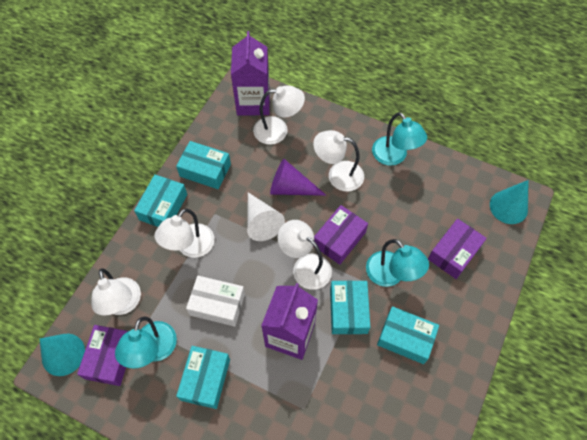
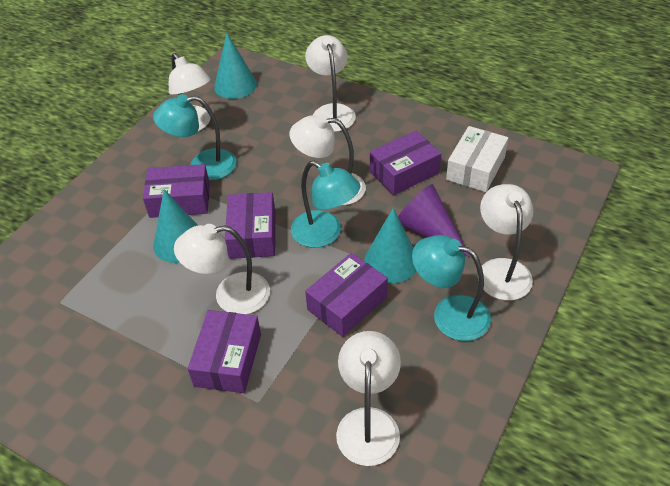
purple box: [77,325,128,386] [314,205,368,265] [428,219,487,279] = 3 -> [143,164,210,218] [188,310,261,393] [225,192,275,259] [305,253,388,337] [370,131,441,195] = 5
purple carton: [231,31,270,116] [261,283,318,360] = 2 -> none = 0
turquoise box: [134,174,187,227] [176,141,231,189] [176,346,230,409] [330,280,370,334] [377,306,439,364] = 5 -> none = 0
turquoise cone: [40,334,85,376] [490,180,528,224] = 2 -> [153,189,198,263] [214,33,257,99] [364,208,416,283] = 3
white cone: [247,193,285,241] = 1 -> none = 0
white lamp: [91,268,141,316] [154,209,215,258] [253,85,305,145] [278,220,332,290] [313,130,364,192] = 5 -> [169,53,211,132] [174,224,270,314] [289,114,366,205] [305,35,356,132] [336,331,401,466] [478,184,533,300] = 6

